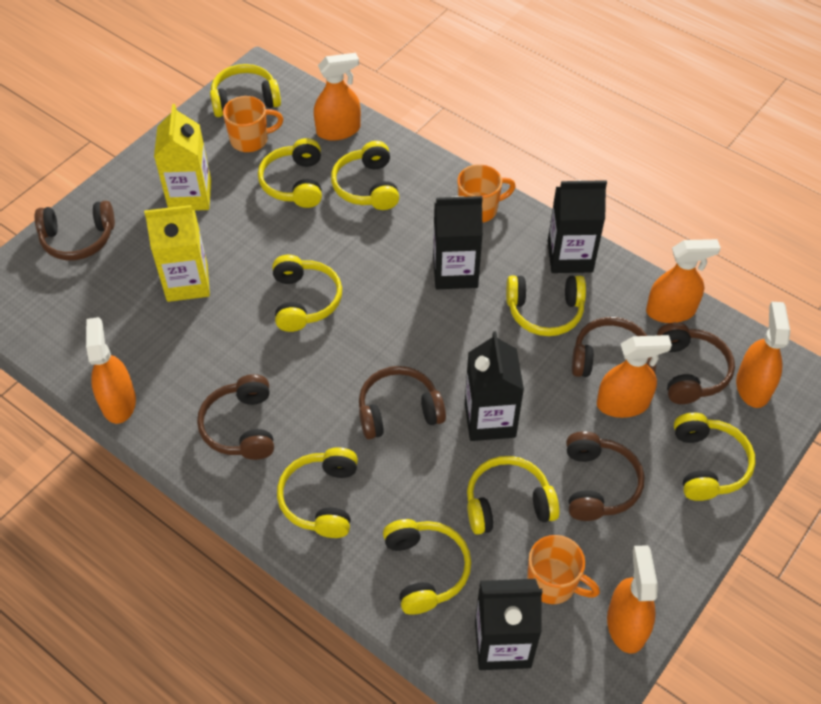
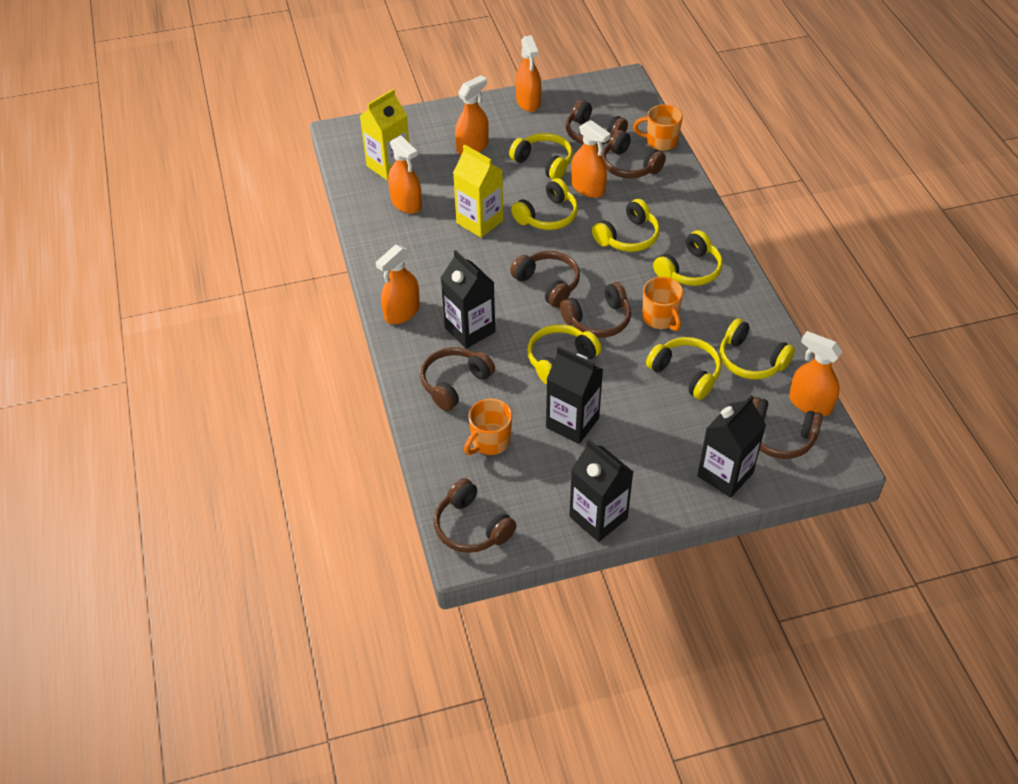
brown headphones: [35,201,115,260] [197,374,274,460] [359,366,446,440] [566,431,645,521] [572,317,656,377] [657,322,735,404] = 6 -> [420,347,495,411] [434,478,517,553] [510,251,580,307] [560,282,631,338] [566,100,628,146] [602,130,666,178] [753,397,823,459] = 7
yellow headphones: [210,64,281,117] [258,138,322,208] [272,255,342,332] [277,447,358,538] [331,141,399,210] [383,519,471,615] [467,456,559,535] [506,275,586,336] [674,413,756,501] = 9 -> [509,133,573,180] [511,178,578,230] [527,324,601,385] [592,199,660,252] [646,337,721,400] [653,230,723,286] [720,319,795,379] = 7

